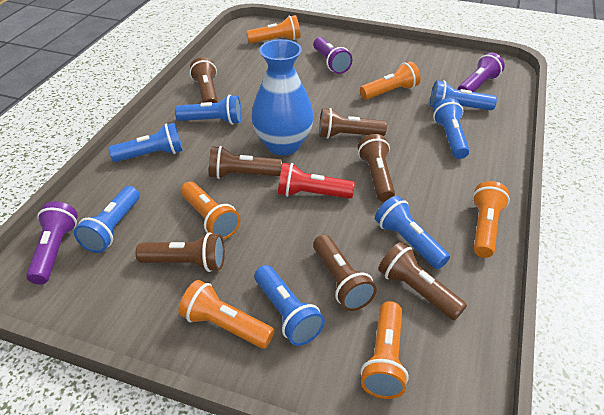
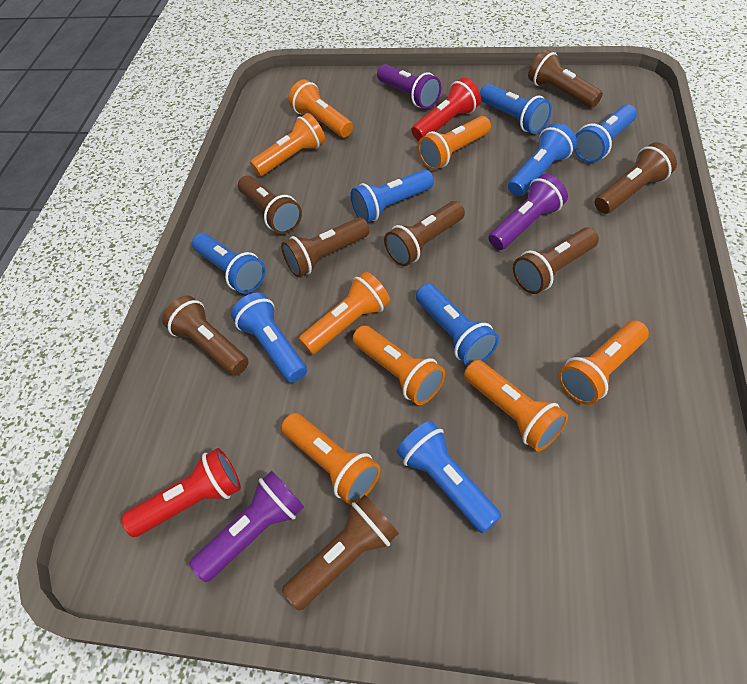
blue flashlight: [74,186,140,253] [109,123,183,162] [175,95,242,125] [255,265,325,346] [375,196,450,269] [430,80,497,110] [433,98,470,159] = 7 -> [192,233,265,294] [231,292,307,383] [350,170,434,222] [397,421,501,533] [416,284,499,366] [480,84,552,134] [508,123,577,197] [574,104,637,163] = 8
blue vase: [251,39,314,155] = 1 -> none = 0
brown flashlight: [136,233,225,272] [190,57,218,103] [209,146,282,179] [313,234,377,311] [319,108,387,139] [358,134,395,202] [378,242,467,320] = 7 -> [162,296,249,376] [238,176,302,234] [281,217,369,277] [282,495,399,611] [384,201,465,266] [513,227,599,294] [528,50,603,108] [595,142,677,214] = 8
orange flashlight: [178,280,275,349] [181,182,240,240] [246,15,301,43] [360,61,421,100] [360,301,409,399] [472,181,510,258] = 6 -> [250,113,325,176] [281,413,381,505] [288,79,353,138] [299,271,390,354] [352,326,445,405] [418,116,491,170] [464,360,568,451] [558,320,649,405] = 8
red flashlight: [278,163,355,199] = 1 -> [121,448,241,537] [411,78,481,141] = 2

